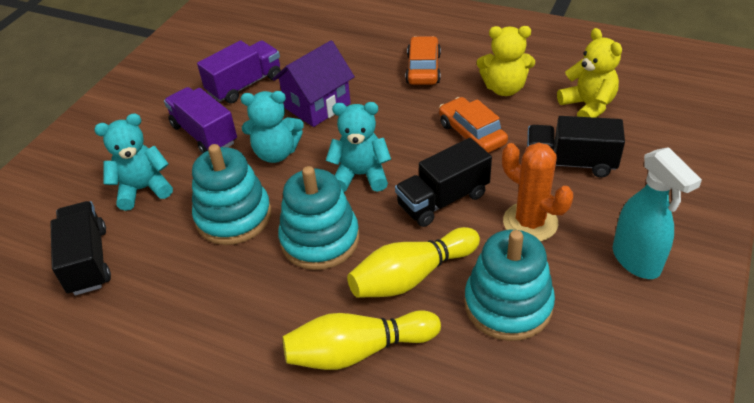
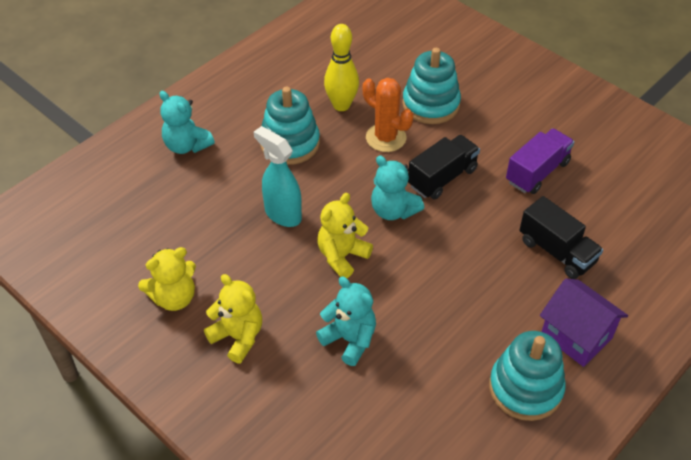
black truck: [50,201,111,295] [395,138,492,227] [527,116,625,178] = 3 -> [408,135,480,200] [519,196,603,279] = 2
orange car: [405,36,441,85] [439,97,508,153] = 2 -> none = 0
purple truck: [164,87,237,154] [197,40,281,104] = 2 -> [506,128,574,194] = 1
yellow bowling pin: [283,310,441,370] [347,227,480,298] = 2 -> [324,24,359,111] = 1
yellow teddy bear: [477,26,535,96] [557,28,622,118] = 2 -> [138,247,196,311] [204,274,262,363] [317,193,373,278] = 3

